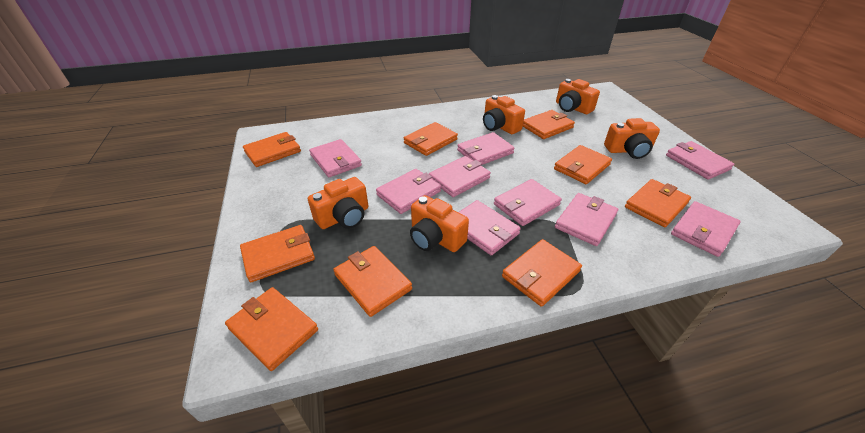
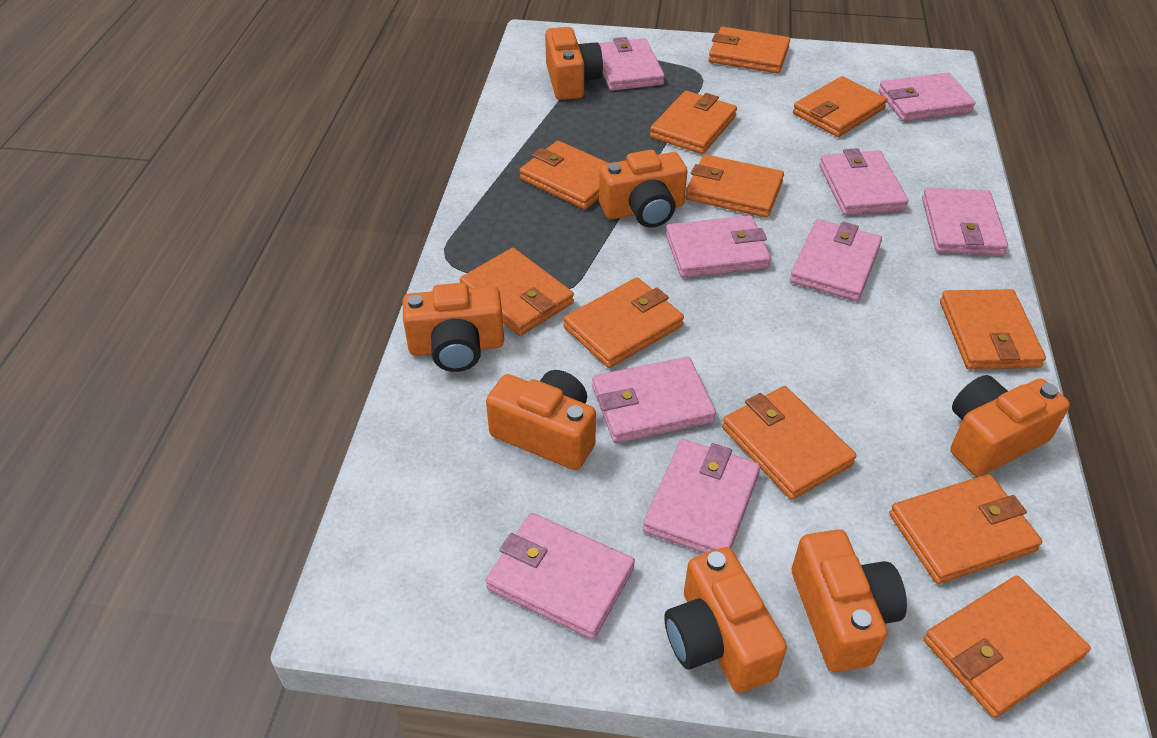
orange camera: [308,177,368,229] [410,195,469,252] [483,95,525,134] [556,79,600,114] [604,118,660,159] = 5 -> [403,283,504,372] [486,370,596,470] [545,27,603,100] [599,150,687,228] [664,547,787,693] [792,529,907,672] [950,375,1070,477] = 7
orange wallet: [225,287,318,371] [240,225,315,282] [243,132,301,167] [333,246,412,317] [404,122,458,156] [502,239,582,307] [523,110,575,139] [554,145,612,184] [625,179,691,227] = 9 -> [460,248,574,336] [519,141,608,210] [563,277,684,368] [650,91,737,154] [685,154,784,218] [708,27,790,73] [722,386,857,500] [793,76,887,137] [889,474,1042,584] [924,575,1091,718] [940,289,1046,369] = 11

